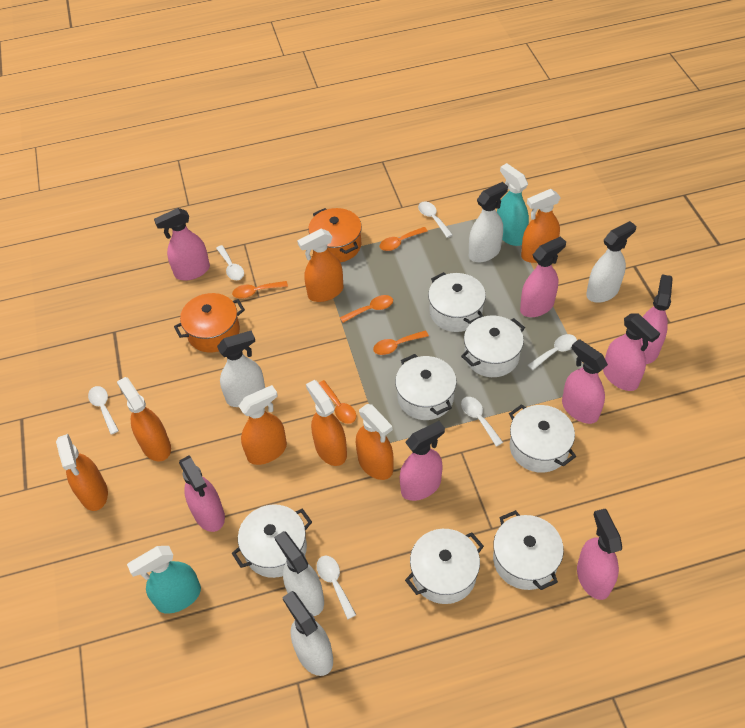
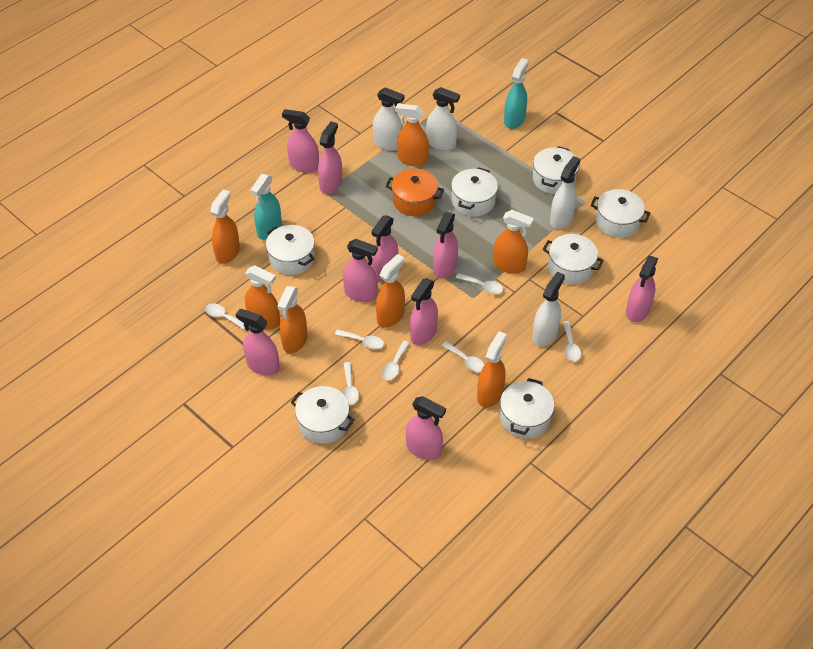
orange pot: [174,293,245,353] [308,208,362,262] = 2 -> [386,169,444,216] = 1
orange spoon: [232,281,288,299] [319,380,356,424] [340,295,393,323] [373,330,429,355] [380,227,428,251] = 5 -> none = 0
pink spray bottle: [154,208,210,281] [179,456,225,532] [400,421,445,501] [520,236,566,317] [562,339,608,424] [577,509,622,600] [603,313,660,391] [641,274,673,364] = 8 -> [236,309,280,375] [282,109,319,173] [318,121,342,194] [343,239,378,302] [371,215,398,281] [406,396,446,460] [410,278,438,345] [433,212,458,279] [626,256,658,322] = 9
white spoon: [88,386,119,435] [216,245,244,280] [317,556,356,619] [418,202,453,238] [461,397,503,447] [528,334,577,370] = 6 -> [205,303,246,331] [335,329,384,350] [342,362,359,405] [382,341,410,380] [442,341,485,373] [456,273,503,294] [563,321,581,362] = 7
white spray bottle: [217,330,265,407] [274,531,324,616] [282,591,333,676] [469,182,508,262] [586,221,636,303] = 5 -> [373,87,405,151] [426,87,460,150] [532,272,565,346] [550,156,580,229] = 4

